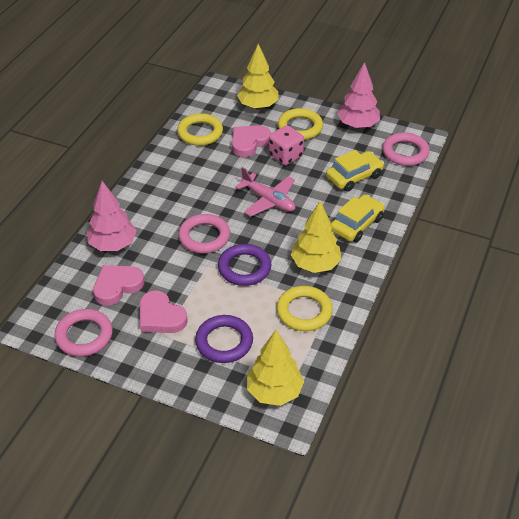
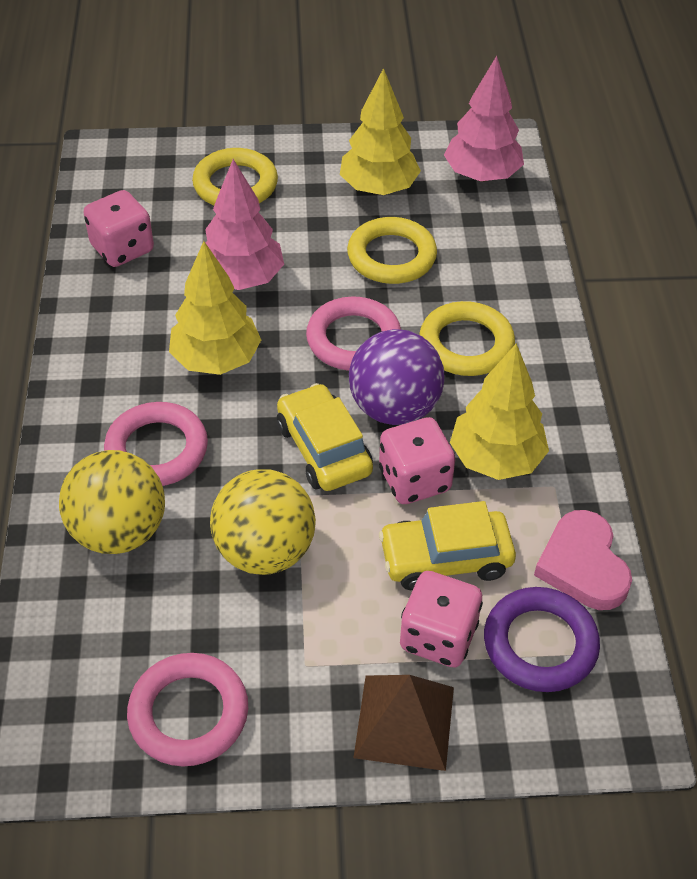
brown pyramid: none = 0 -> [354,675,454,771] = 1
pink dice: [269,125,304,165] = 1 -> [83,190,154,267] [379,417,455,504] [400,571,483,667] = 3
pink heart: [93,265,144,306] [140,290,188,333] [232,125,271,157] = 3 -> [534,510,632,610] = 1
pink plane: [235,167,295,217] = 1 -> none = 0
purple ball: none = 0 -> [349,329,445,425] = 1
purple ring: [195,315,253,363] [218,244,271,286] = 2 -> [484,587,600,692] = 1
yellow ball: none = 0 -> [59,450,165,554] [210,469,316,575] = 2

